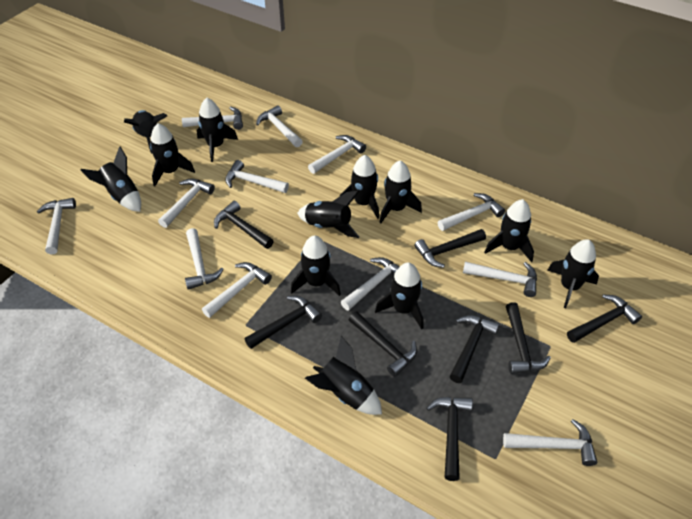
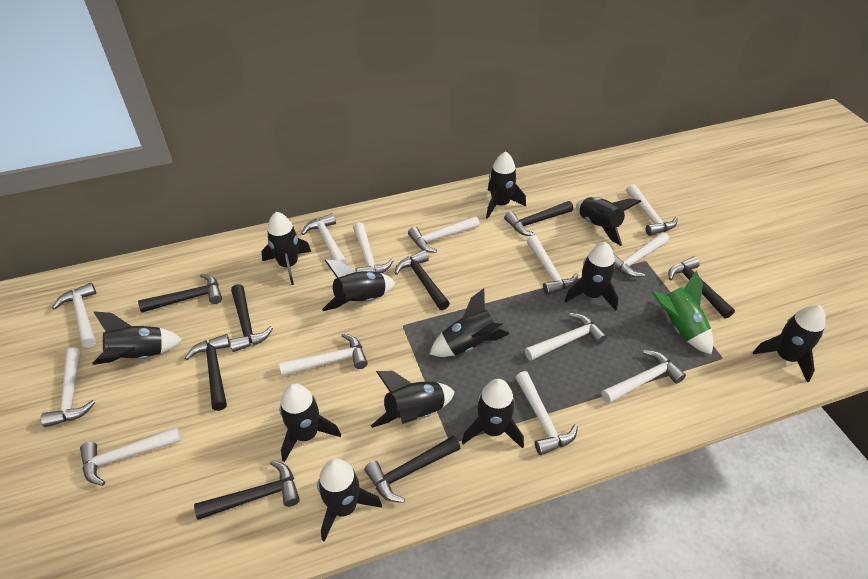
green rocket: none = 0 -> [651,270,713,354] = 1
white hammer: [37,198,76,254] [158,179,215,228] [182,106,243,130] [185,228,224,290] [202,262,272,318] [225,160,289,193] [256,105,303,147] [308,135,366,174] [341,257,400,311] [438,193,505,231] [463,262,537,297] [503,419,597,466] = 12 -> [41,347,95,427] [52,283,96,348] [80,427,182,486] [279,333,368,376] [301,213,347,265] [353,222,393,273] [408,216,480,253] [515,371,578,455] [525,313,607,361] [527,235,578,295] [601,350,686,404] [613,232,669,277] [626,184,678,236] = 13

